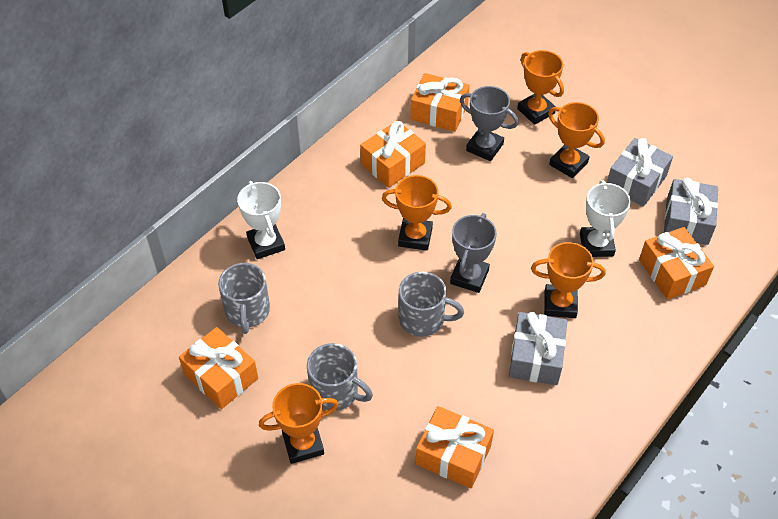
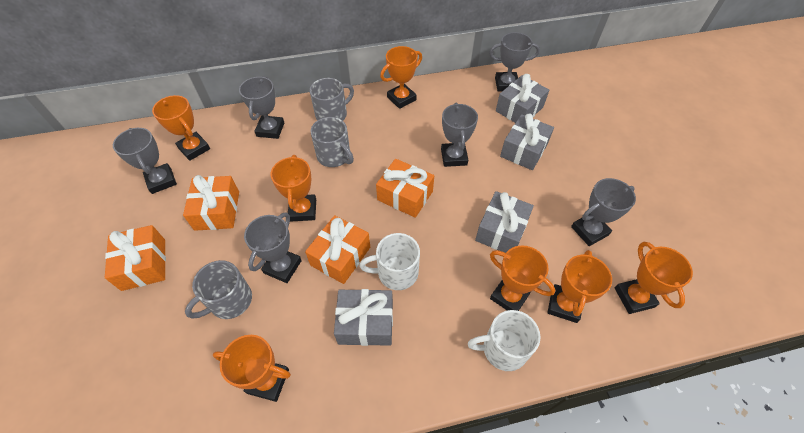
grey gift: [509,312,567,385] [607,138,673,207] [664,178,718,245] = 3 -> [334,289,393,346] [475,191,534,253] [496,74,549,123] [500,114,554,170] = 4
grey trophy: [450,213,497,293] [460,86,519,161] = 2 -> [113,128,177,194] [239,76,284,139] [244,212,302,283] [441,103,478,167] [489,32,540,91] [571,178,636,246] = 6
orange gift: [179,327,258,409] [360,121,426,188] [410,73,470,132] [416,406,494,488] [639,227,714,299] = 5 -> [105,225,166,291] [183,175,239,231] [305,215,370,284] [376,159,434,218] = 4
orange trophy: [259,383,339,464] [382,175,452,251] [517,50,564,125] [531,242,606,318] [548,102,605,178] = 5 -> [152,95,210,161] [213,335,291,402] [271,155,316,222] [380,46,422,109] [490,245,555,311] [547,250,612,323] [615,242,693,314] = 7
white mug: none = 0 -> [359,233,420,290] [468,310,541,371] = 2
white trophy: [237,181,285,259] [580,180,631,257] = 2 -> none = 0

